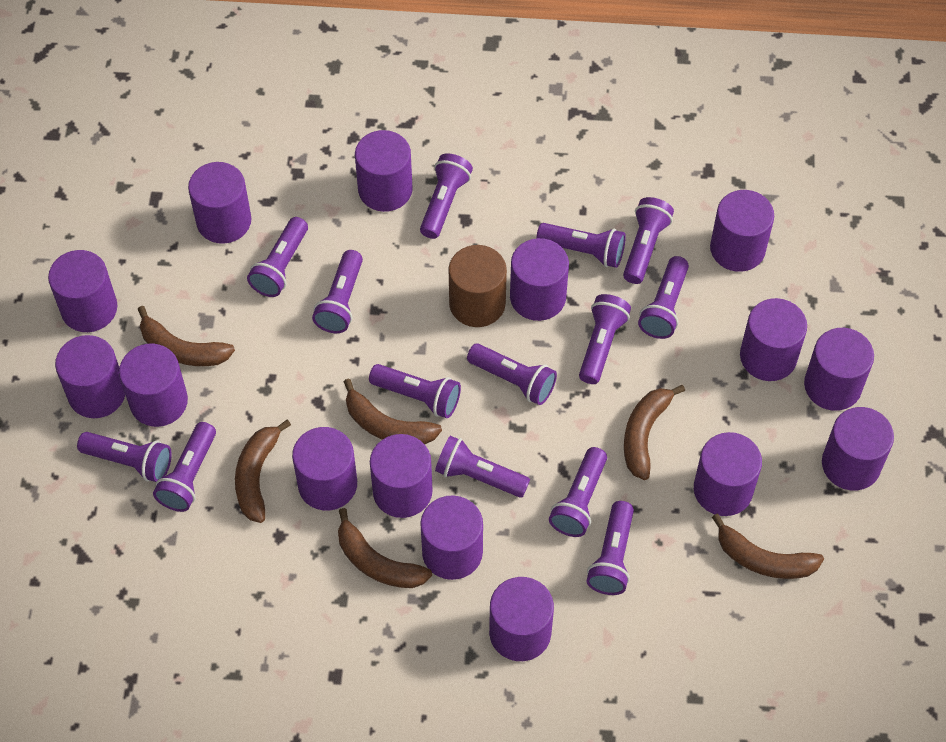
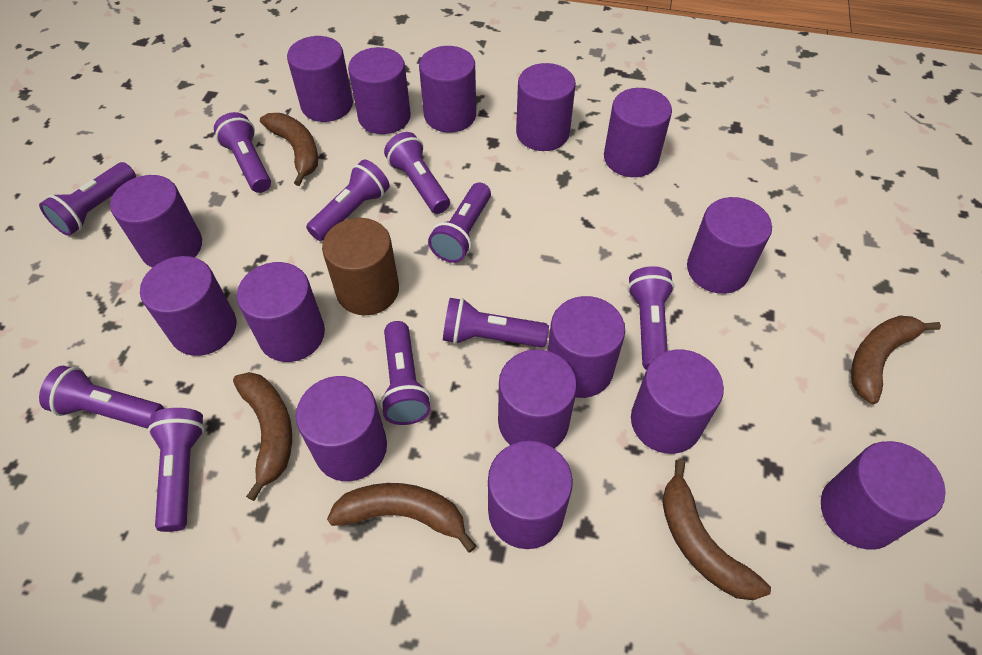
brown banana: [138,306,235,366] [235,419,291,523] [338,508,432,588] [344,379,442,444] [624,385,685,480] [712,514,824,579] = 6 -> [233,372,292,501] [260,113,318,186] [327,483,476,553] [662,459,771,600] [851,316,941,404] = 5
purple flashlight: [77,432,172,482] [153,422,216,512] [247,217,308,297] [312,250,363,333] [369,364,461,418] [420,153,473,239] [435,436,530,498] [467,344,557,405] [537,223,626,268] [549,447,607,537] [579,294,631,384] [587,501,634,595] [623,197,674,284] [638,256,689,339] = 14 -> [39,162,136,236] [39,366,164,429] [148,408,205,532] [214,112,271,193] [306,159,390,241] [380,321,431,425] [384,132,450,214] [428,183,491,263] [443,298,549,347] [628,266,674,370] = 10

